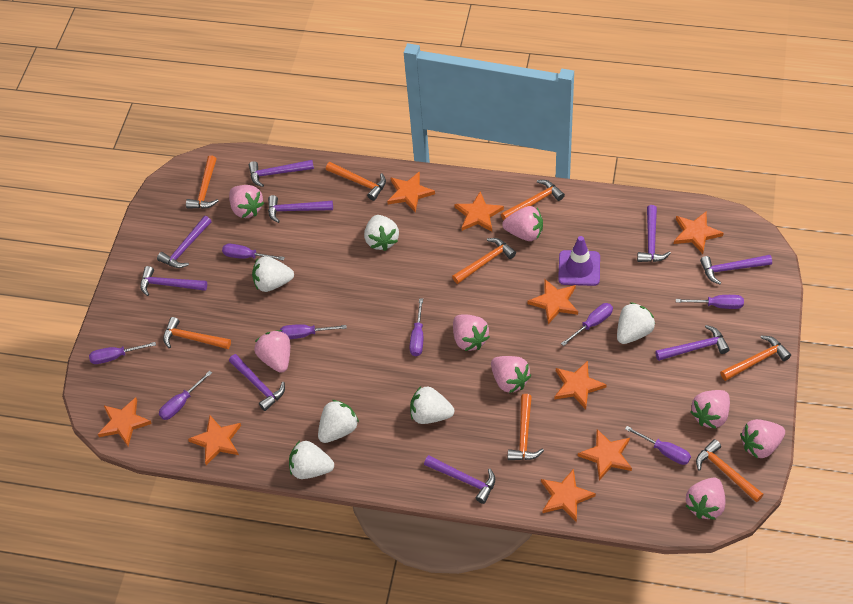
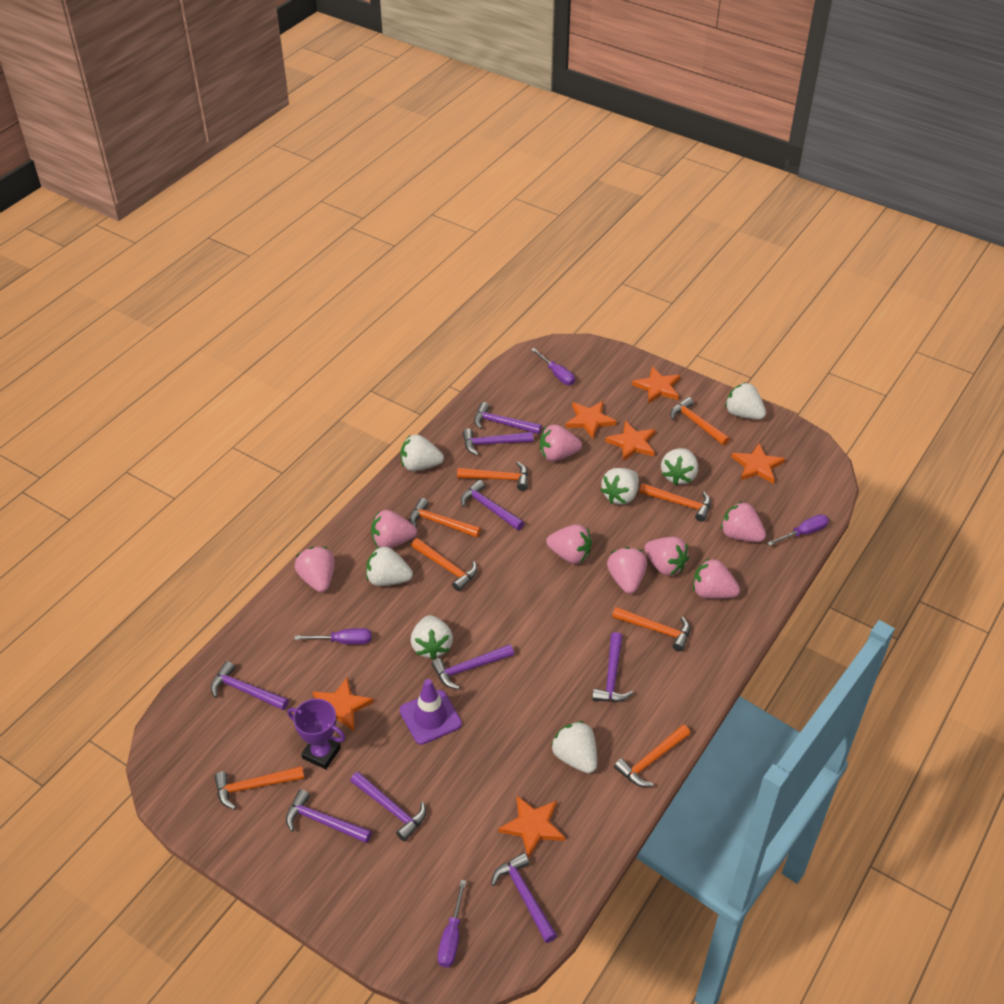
orange star: [98,397,152,446] [188,416,241,465] [387,171,435,213] [454,191,504,232] [528,279,578,324] [541,469,596,522] [554,361,607,410] [578,429,632,480] [674,212,724,254] = 9 -> [313,677,374,731] [499,796,565,859] [565,401,617,439] [605,421,655,461] [632,366,681,404] [731,443,785,484] = 6
purple screwdriver: [89,342,156,364] [159,370,212,420] [222,244,285,261] [280,324,347,339] [410,298,423,356] [561,303,613,346] [625,426,691,465] [676,295,744,309] = 8 -> [294,628,371,645] [437,880,466,968] [531,348,575,385] [767,514,829,546] = 4
purple trophy: none = 0 -> [287,699,346,769] = 1
white strawberry: [252,256,294,292] [289,441,334,479] [318,400,359,443] [364,215,399,251] [410,387,454,424] [617,302,655,344] = 6 -> [366,546,413,586] [401,435,444,471] [411,615,453,660] [551,721,597,773] [601,468,639,505] [661,448,698,485] [725,382,766,420] = 7

